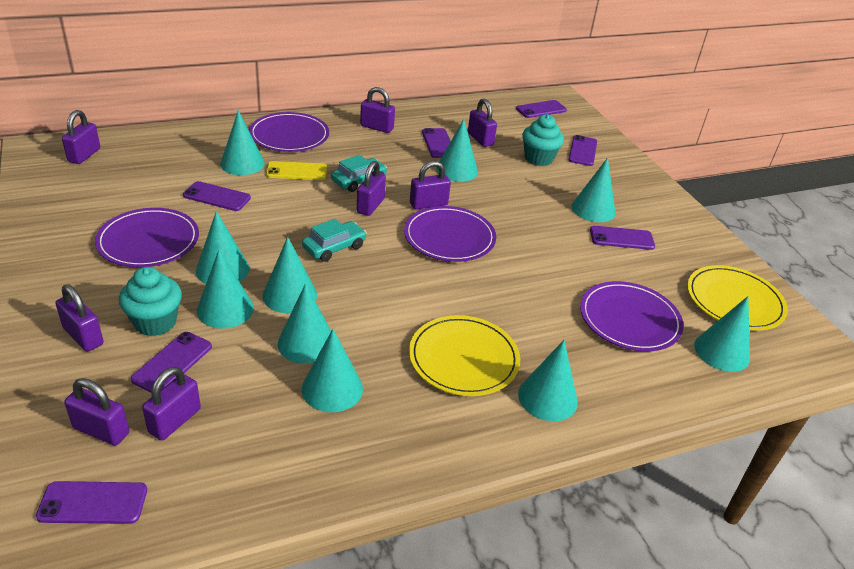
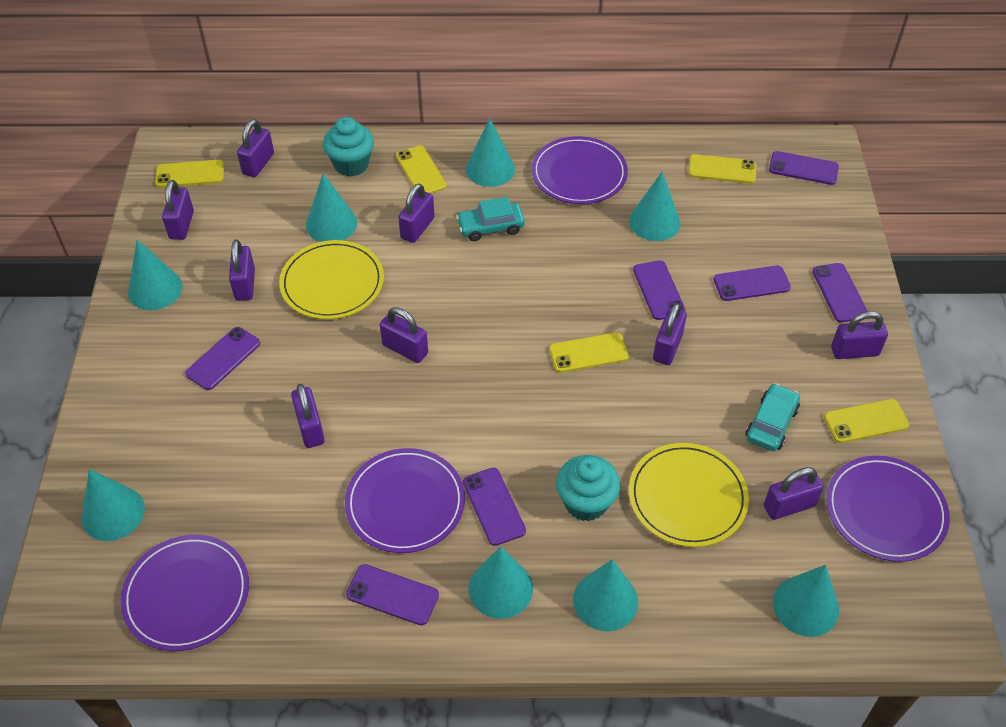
purple padlock: [55,284,104,351] [62,110,100,164] [64,378,129,446] [142,367,201,440] [357,161,386,216] [360,87,395,133] [410,161,451,210] [468,98,497,147] = 8 -> [162,180,194,240] [229,239,255,301] [237,119,274,177] [291,384,325,448] [380,307,428,363] [398,184,435,243] [653,303,687,365] [764,467,824,520] [831,311,888,359] = 9
turquoise cone: [196,211,250,284] [197,250,254,329] [220,110,265,175] [262,237,317,313] [278,283,331,364] [302,329,363,412] [436,119,478,182] [518,340,578,421] [572,158,616,222] [694,296,750,372] = 10 -> [82,469,145,541] [128,240,183,310] [306,173,357,242] [466,118,515,187] [469,547,533,619] [573,559,638,631] [629,171,680,241] [773,565,839,637] = 8
yellow phone: [266,161,327,180] = 1 -> [155,160,224,188] [396,146,447,194] [549,333,629,373] [688,154,756,183] [824,399,909,443] = 5

